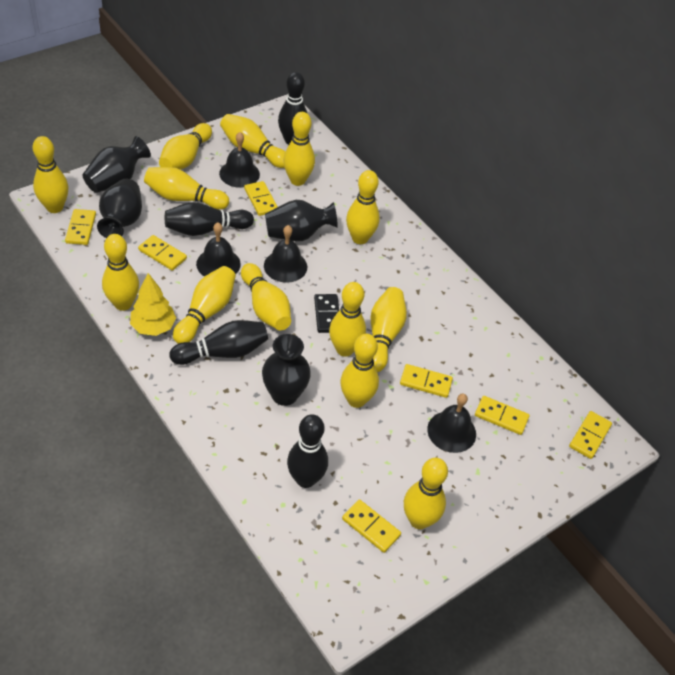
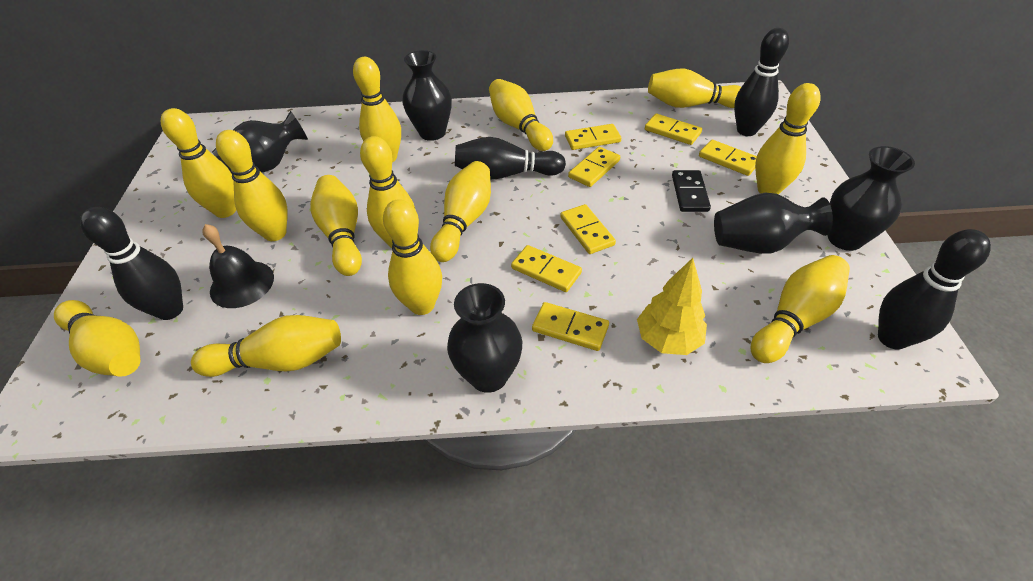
black bell: [196,222,241,277] [219,132,260,188] [264,225,307,283] [427,393,476,453] = 4 -> [202,224,274,308] = 1
black vase: [82,136,151,193] [97,179,142,238] [262,334,311,406] [265,200,338,241] = 4 -> [212,111,308,174] [402,50,452,141] [447,283,522,393] [714,192,833,254] [828,146,915,251] = 5

